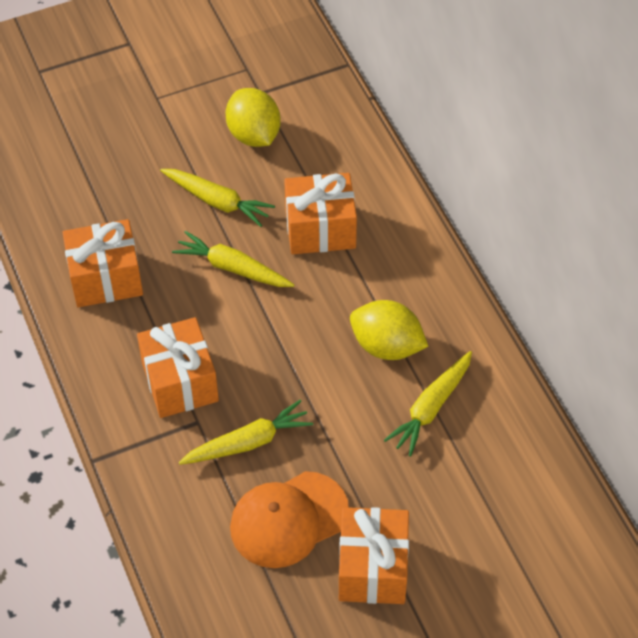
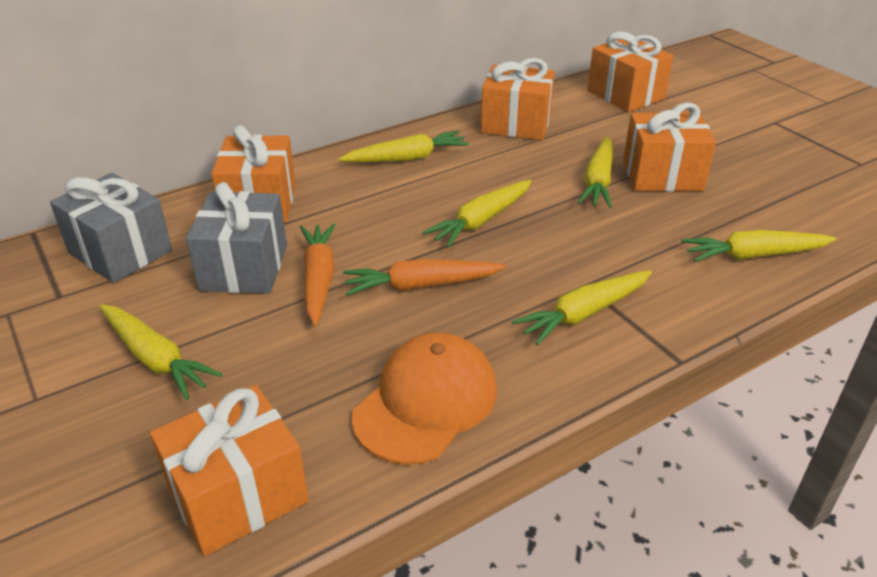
grey gift: none = 0 -> [50,173,172,283] [186,182,287,294] = 2
orange carrot: none = 0 -> [300,223,335,326] [343,259,506,296] = 2
orange gift: [62,219,143,307] [137,317,219,418] [284,173,357,254] [339,507,409,604] = 4 -> [150,385,309,556] [211,125,296,223] [481,58,555,140] [587,32,673,112] [623,103,716,191] = 5
yellow carrot: [160,169,275,227] [172,231,294,287] [179,400,313,465] [384,351,472,456] = 4 -> [99,304,223,400] [339,131,469,162] [423,180,532,248] [512,270,652,345] [577,136,613,208] [681,230,836,262] = 6
yellow lemon: [225,88,281,147] [350,300,428,360] = 2 -> none = 0

